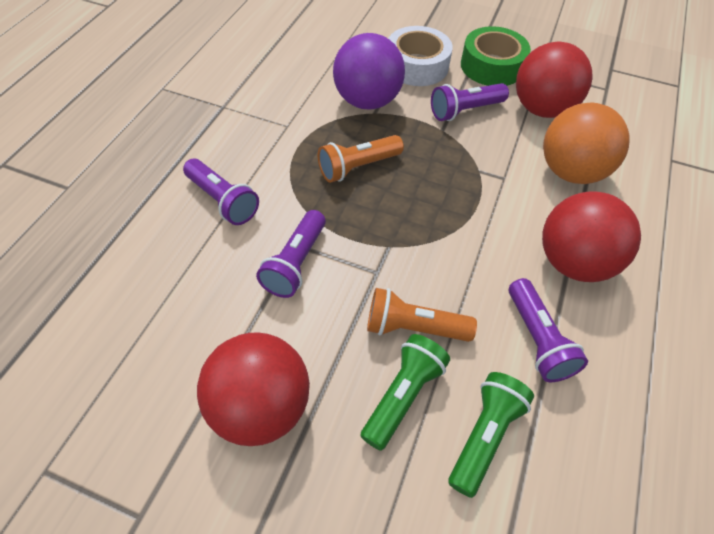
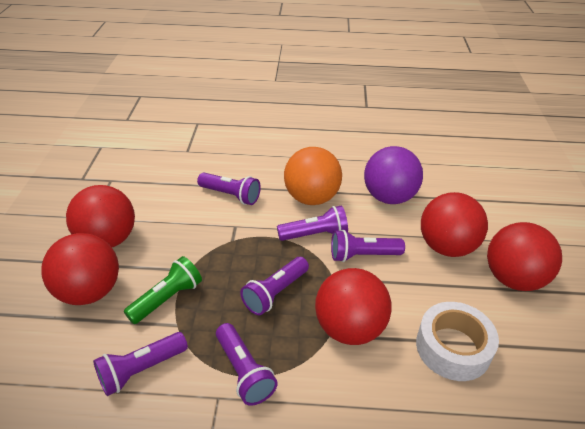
green flashlight: [360,334,450,451] [449,372,534,498] = 2 -> [124,256,202,324] = 1
green tape: [461,26,531,86] = 1 -> none = 0
orange flashlight: [318,135,404,183] [367,288,477,342] = 2 -> none = 0
purple flashlight: [183,159,259,225] [256,210,326,298] [431,83,509,121] [509,278,588,382] = 4 -> [93,332,188,396] [197,173,261,205] [216,323,278,406] [240,257,309,315] [277,205,348,241] [331,230,405,262] = 6
red ball: [197,332,310,446] [516,41,593,118] [542,191,641,282] = 3 -> [41,233,119,305] [66,185,135,247] [315,268,392,345] [421,192,488,257] [487,222,562,291] = 5

